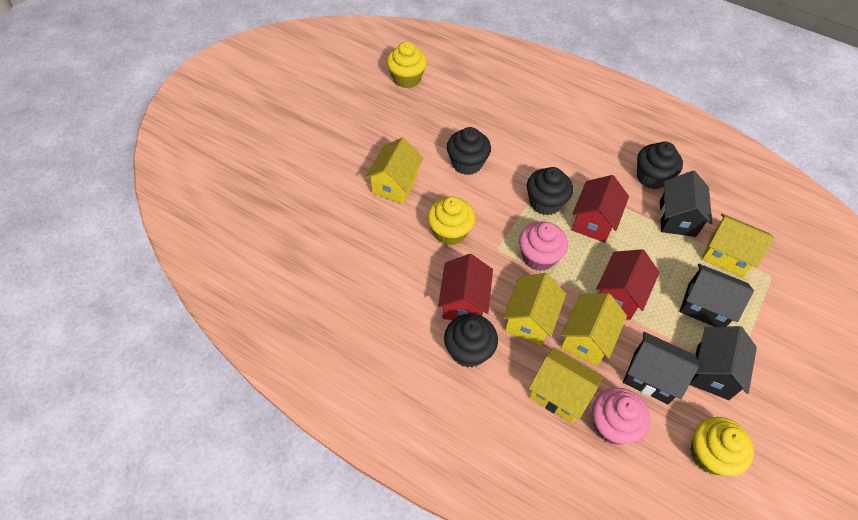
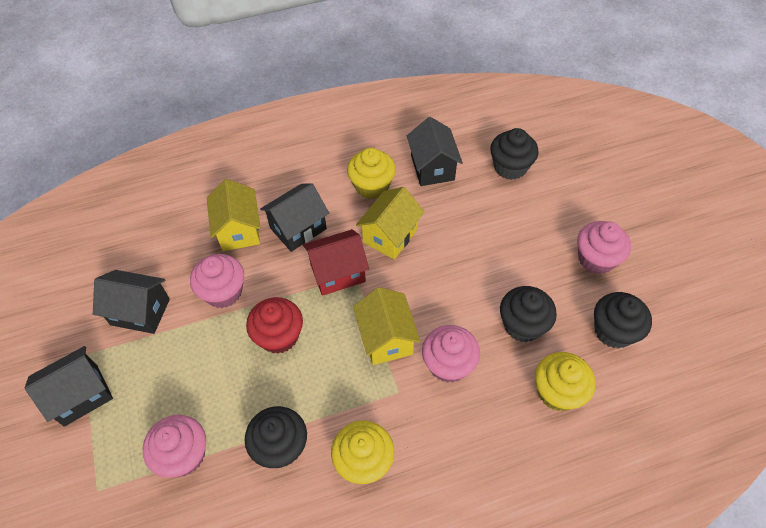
pink cupcake: [519,221,568,271] [592,388,650,445] = 2 -> [143,415,206,477] [190,254,244,308] [422,325,480,383] [577,221,631,274] = 4
red cupcake: none = 0 -> [246,297,303,354] = 1
red house: [438,254,493,320] [572,175,629,243] [596,249,660,320] = 3 -> [303,229,369,296] = 1
yellow house: [365,137,423,204] [503,273,566,345] [529,347,603,423] [561,293,627,366] [702,214,774,277] = 5 -> [207,179,260,251] [353,287,421,365] [356,187,425,260] = 3

